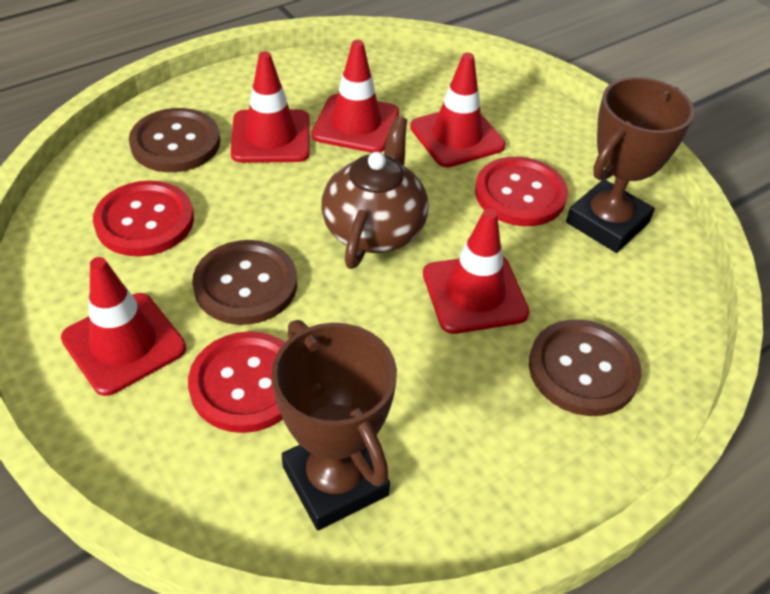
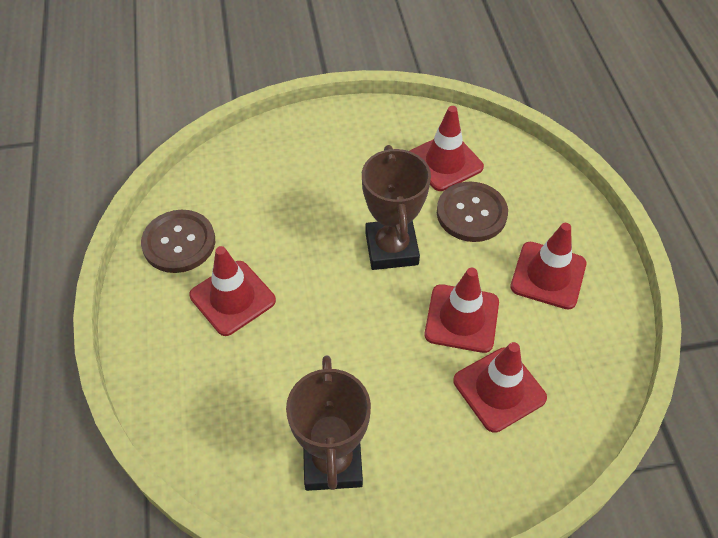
brown button: [129,108,220,172] [192,240,297,325] [529,319,641,416] = 3 -> [141,210,215,273] [437,181,508,242] = 2
brown teapot: [321,116,429,269] = 1 -> none = 0
red button: [93,181,194,256] [188,331,285,433] [475,157,568,226] = 3 -> none = 0

